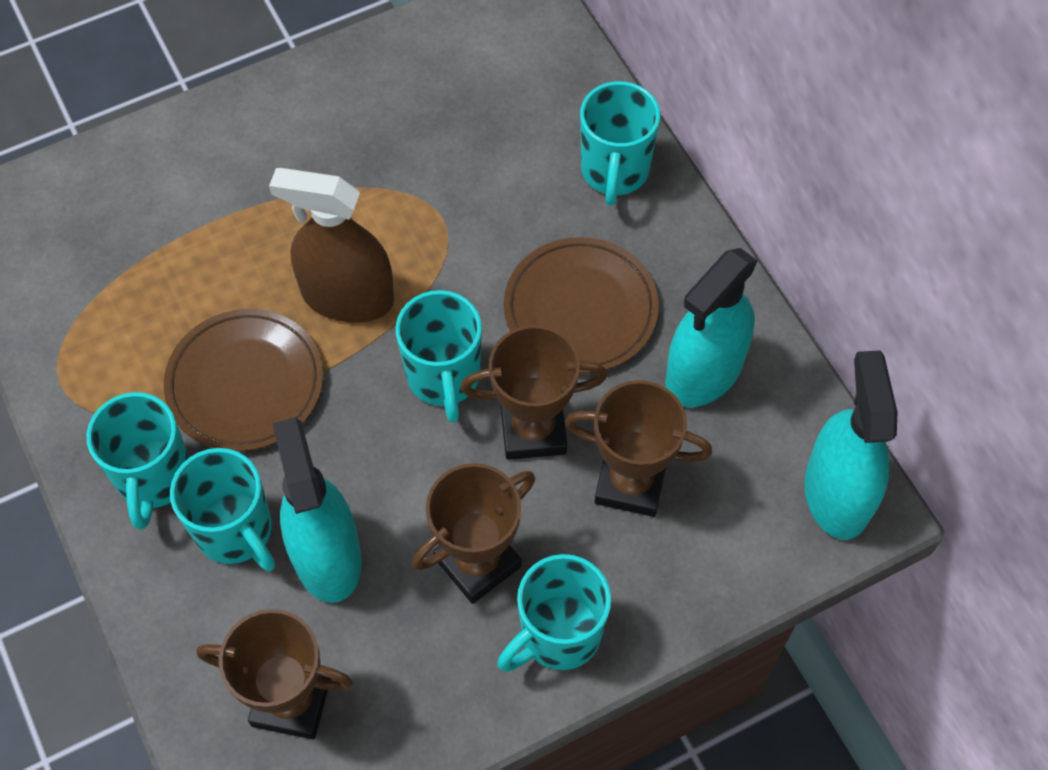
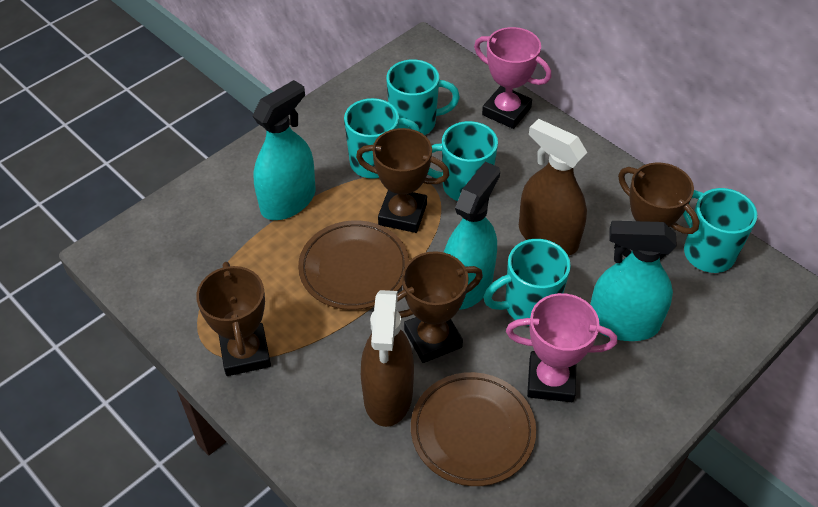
brown spray bottle: [269,168,394,323] = 1 -> [361,290,414,427] [519,119,587,256] = 2
pink trophy: none = 0 -> [474,27,551,129] [506,293,617,402] = 2

